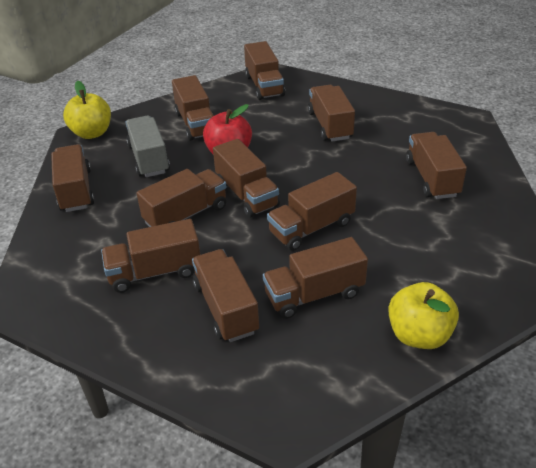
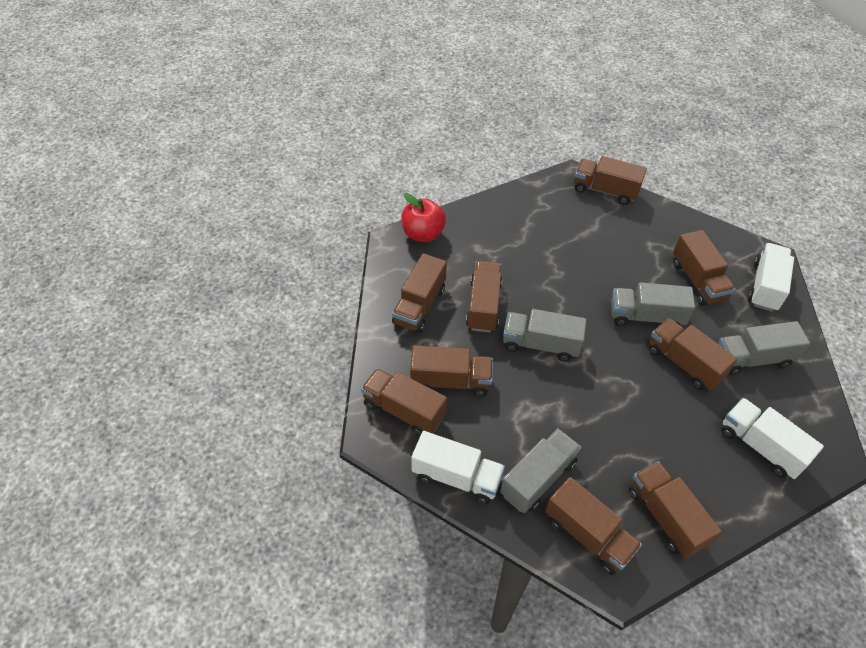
brown truck: [51,144,94,212] [101,219,200,293] [137,169,227,227] [172,75,214,141] [192,249,259,342] [213,139,280,217] [244,41,285,100] [263,237,368,319] [267,172,357,251] [308,85,355,142] [406,132,467,199] = 11 -> [361,368,447,436] [392,253,447,333] [410,345,493,397] [466,261,502,333] [545,477,642,575] [574,156,647,205] [629,461,722,559] [648,318,737,390] [673,230,735,306] = 9
grey truck: [126,116,170,177] = 1 -> [500,428,581,513] [503,309,587,362] [611,282,695,326] [719,321,810,375] = 4
white truck: none = 0 -> [411,431,505,504] [721,398,824,479] [748,243,794,312] = 3
yellow apple: [63,81,111,139] [388,282,459,349] = 2 -> none = 0

